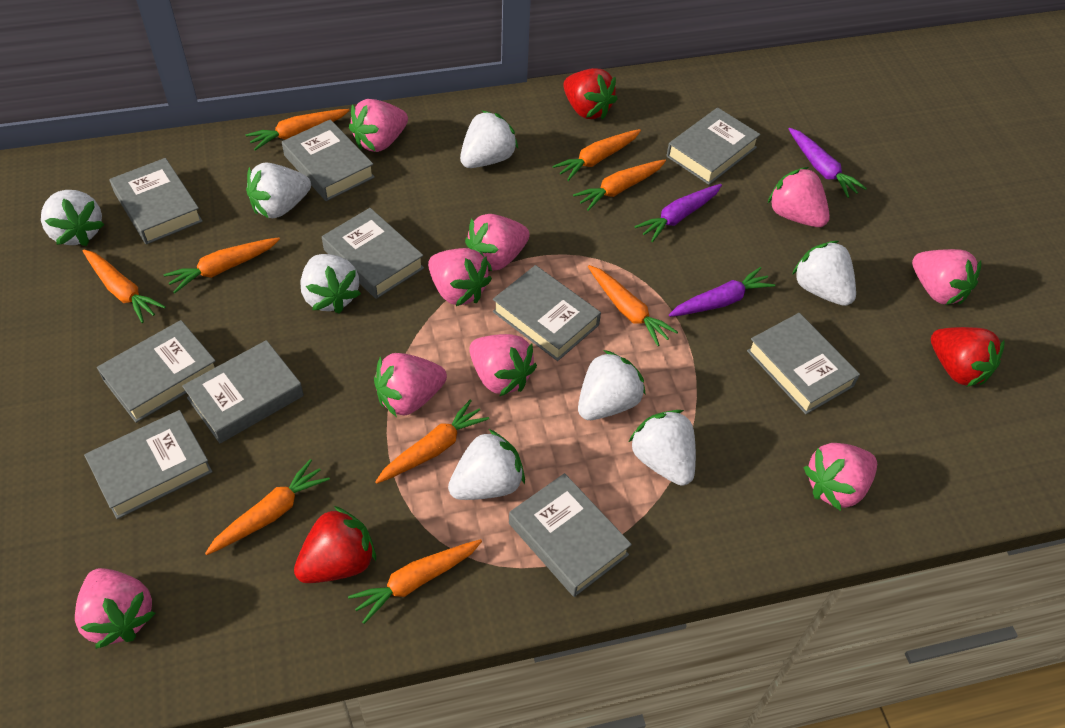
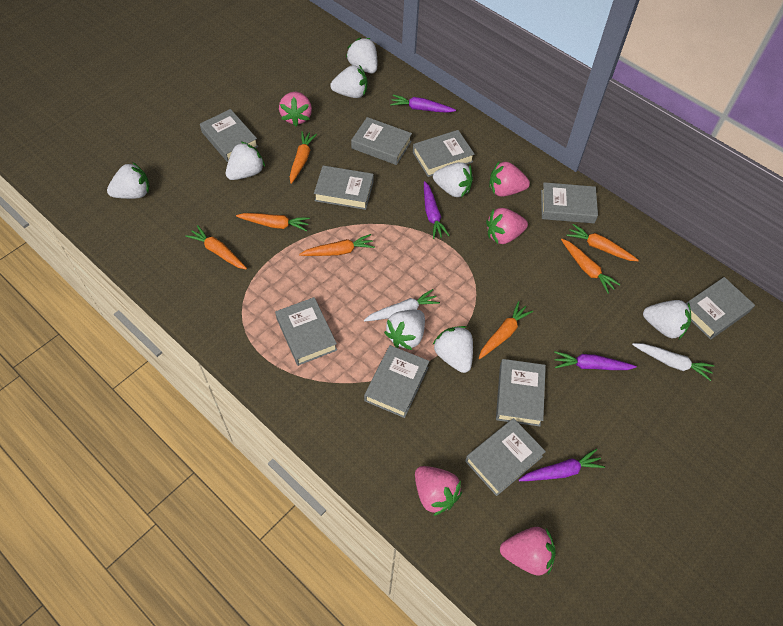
orange carrot: [83,249,166,323] [164,237,280,293] [205,459,330,555] [246,109,350,150] [348,539,482,624] [375,400,489,484] [552,129,641,181] [573,160,666,211] [588,265,678,346] = 9 -> [186,225,247,270] [236,213,310,231] [290,131,317,184] [299,234,375,256] [479,301,533,359] [561,239,621,294] [566,224,639,261] = 7
pink strawberry: [75,568,156,649] [349,99,408,152] [374,353,447,417] [428,248,492,306] [465,214,530,271] [469,334,537,397] [768,167,830,227] [803,443,877,511] [912,249,981,305] = 9 -> [279,92,312,126] [415,466,462,516] [486,208,528,244] [489,162,530,197] [500,527,556,576] = 5
purple carrot: [634,184,722,242] [669,267,775,317] [789,128,867,198] = 3 -> [390,95,456,113] [424,181,450,239] [519,449,605,481] [554,351,637,370] = 4
red strawberry: [294,506,376,583] [563,68,617,119] [931,327,1005,387] = 3 -> none = 0
white carrot: none = 0 -> [364,289,440,321] [632,343,714,381] = 2

